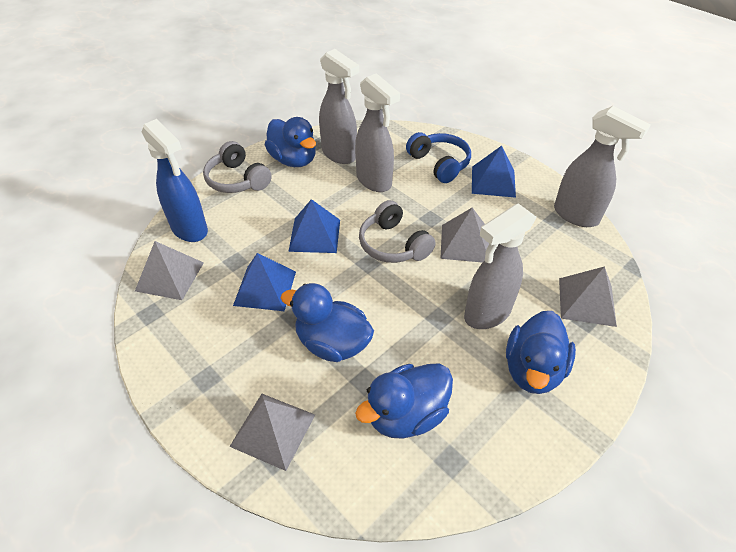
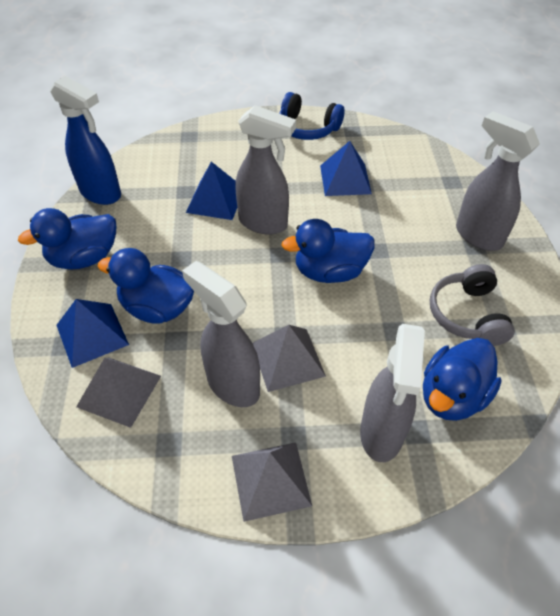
grey headphones: [203,141,272,193] [359,200,436,263] = 2 -> [430,264,515,346] = 1
grey pyramid: [135,241,204,300] [229,394,315,471] [440,208,489,263] [559,266,617,327] = 4 -> [76,358,161,428] [232,442,312,522] [252,325,326,392] = 3

